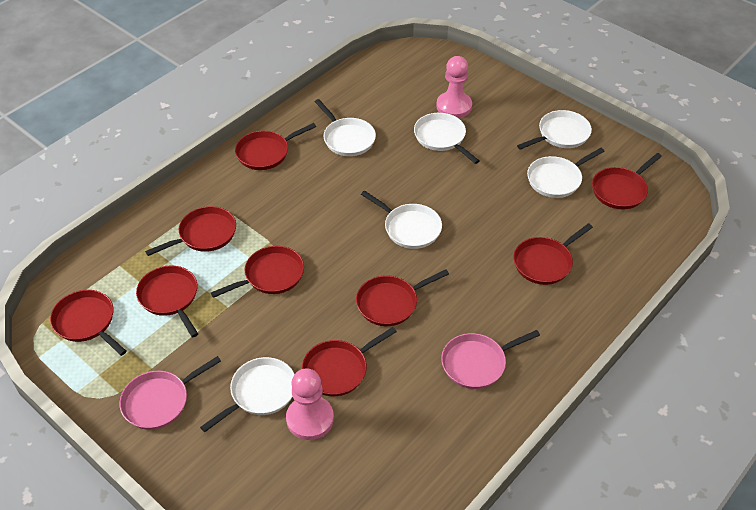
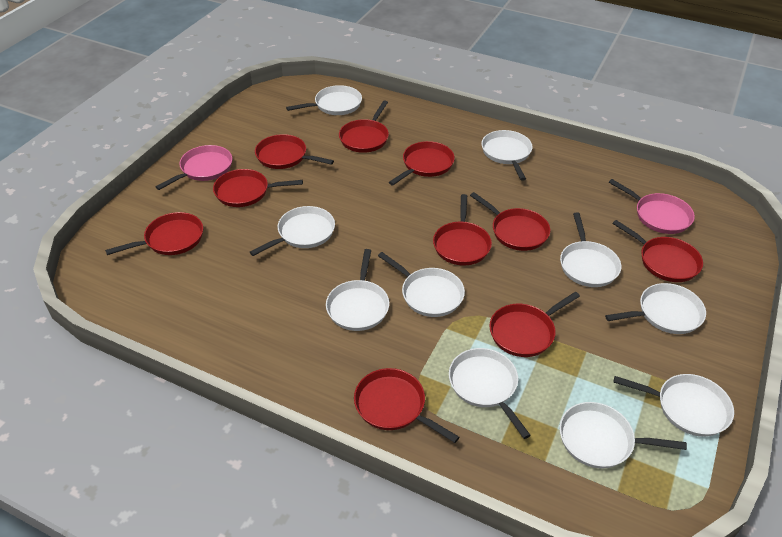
pink pawn: [286,369,334,440] [436,56,472,118] = 2 -> none = 0
red pan: [50,290,126,356] [136,265,198,337] [145,206,236,256] [211,246,304,298] [235,123,316,170] [302,327,397,396] [356,269,449,326] [513,223,593,285] [592,153,662,209] = 9 -> [105,212,203,255] [213,169,303,207] [255,134,334,169] [339,100,389,153] [354,368,459,443] [389,141,455,185] [433,194,492,265] [470,192,550,251] [490,292,580,357] [613,220,703,282] = 10
white pan: [200,357,294,432] [315,99,376,156] [361,190,442,249] [414,113,479,164] [517,110,592,150] [527,148,605,198] = 6 -> [250,206,335,256] [286,85,362,115] [326,249,389,331] [378,252,465,317] [449,348,531,439] [481,130,532,181] [560,212,621,287] [560,402,687,469] [605,283,706,334] [613,374,734,437] = 10

